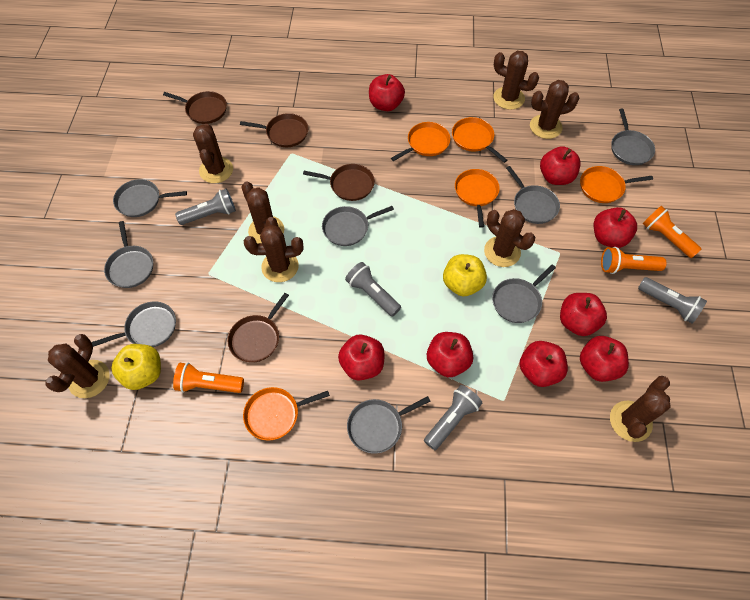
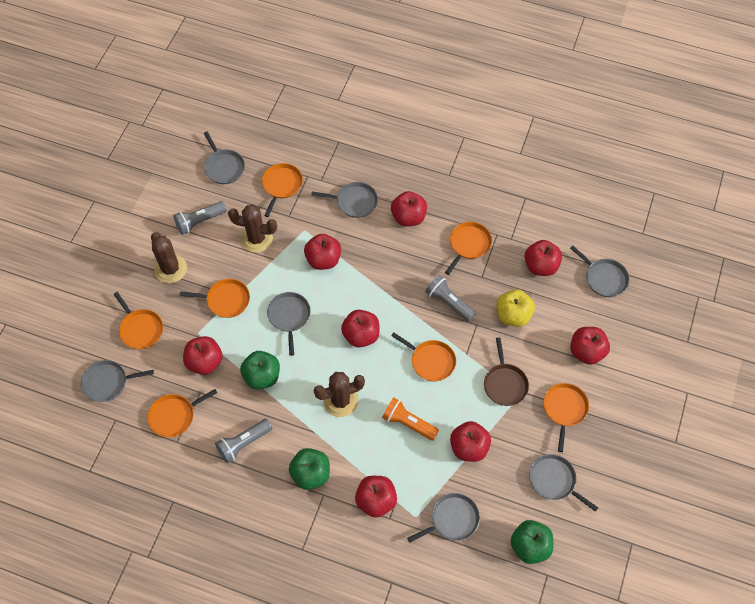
brown cactus: [45,334,110,398] [193,124,233,183] [241,182,284,243] [244,225,303,282] [484,209,535,267] [493,51,539,110] [530,80,579,139] [610,376,671,442] = 8 -> [151,232,187,283] [228,204,277,252] [314,372,365,417] = 3
brown pan: [163,91,227,124] [228,293,289,363] [240,113,308,147] [303,164,375,201] = 4 -> [484,337,529,406] = 1
green apple: none = 0 -> [240,351,280,389] [289,448,330,490] [511,520,553,564] = 3
grey flashlight: [175,189,236,225] [345,262,401,316] [424,385,482,450] [638,277,707,324] = 4 -> [173,201,227,235] [215,419,273,463] [425,275,476,322] = 3
grey pan: [92,301,176,347] [104,221,153,288] [113,179,187,217] [322,206,394,246] [347,396,431,454] [492,265,556,323] [506,166,560,224] [611,109,655,165] = 8 -> [81,360,154,402] [204,132,245,184] [267,292,310,356] [312,182,378,218] [407,493,480,543] [529,454,598,512] [570,246,629,297] = 7
orange flashlight: [173,363,244,393] [601,247,666,274] [643,206,701,258] = 3 -> [382,397,439,441] = 1
orange pan: [243,387,330,441] [391,122,451,161] [452,117,507,163] [455,169,500,228] [580,166,653,203] = 5 -> [114,292,163,350] [148,389,217,438] [180,279,250,318] [262,163,303,217] [391,333,456,381] [445,222,492,275] [543,383,589,452] = 7
yellow apple: [111,344,161,390] [443,254,487,296] = 2 -> [496,289,535,327] = 1

